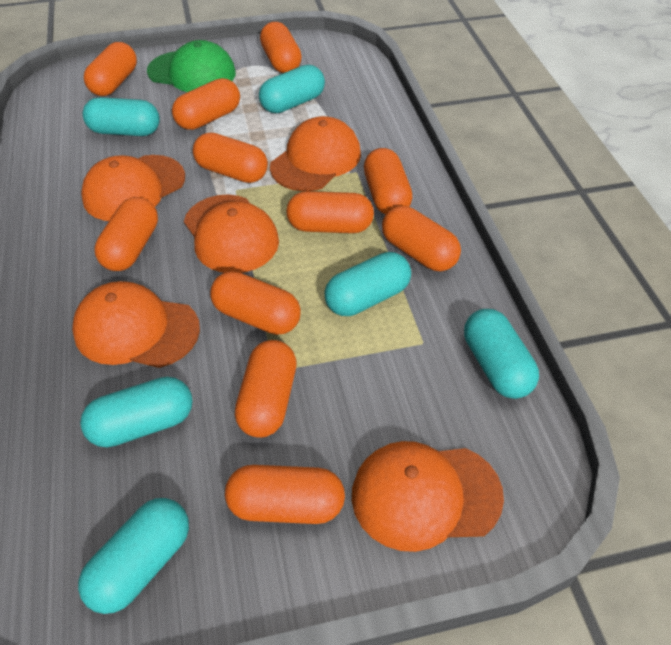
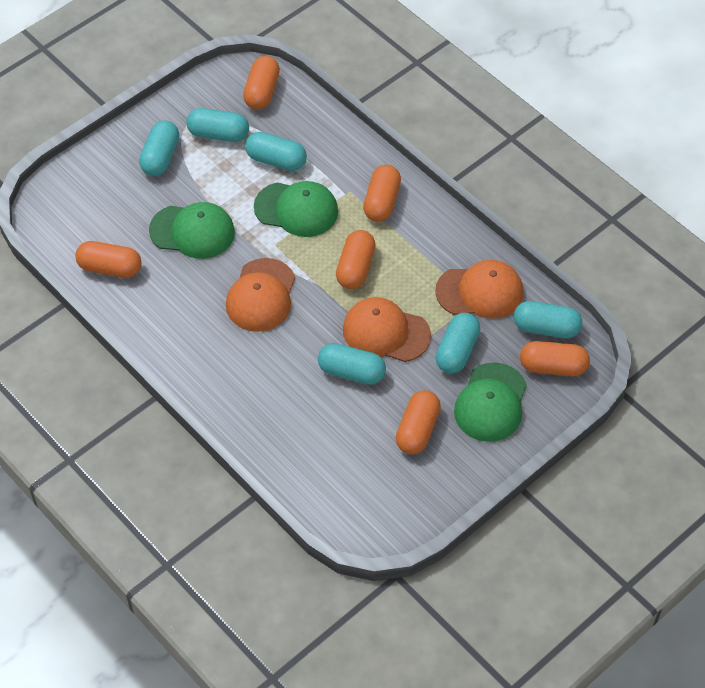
green cap: [147,40,236,92] = 1 -> [149,202,235,259] [254,181,338,237] [454,362,527,442] = 3
orange cap: [72,281,200,368] [81,155,185,221] [184,194,279,273] [270,116,361,191] [352,441,504,552] = 5 -> [226,258,295,332] [343,297,431,362] [435,260,523,319] = 3
orange capsule: [84,42,137,96] [94,197,158,271] [172,78,240,130] [193,132,268,183] [210,271,301,335] [225,465,345,524] [235,340,297,438] [260,22,302,73] [286,191,374,233] [364,148,412,215] [382,206,461,271] = 11 -> [75,241,142,278] [243,56,280,110] [336,230,376,289] [363,165,401,222] [396,390,441,455] [520,341,590,376] = 6

